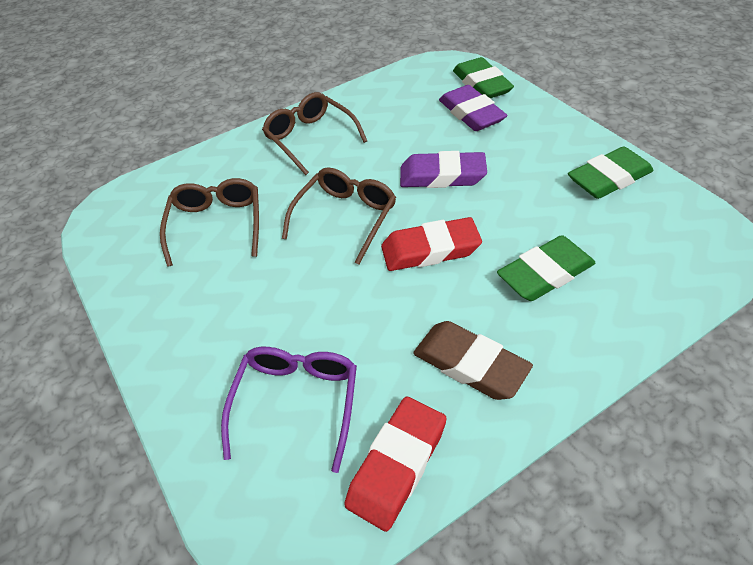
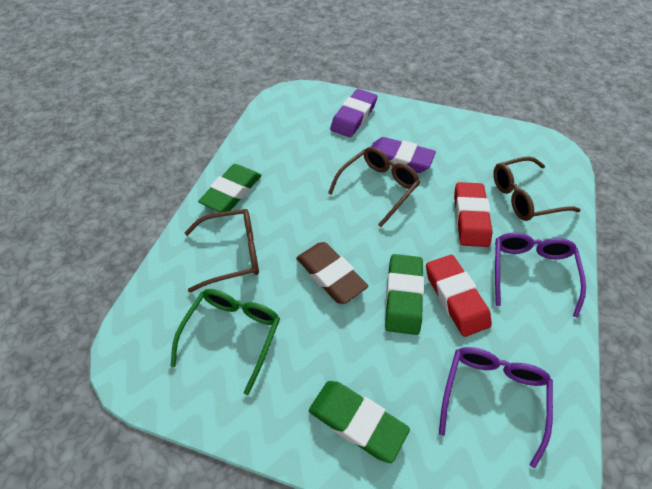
green glasses: none = 0 -> [171,289,280,395] = 1
purple glasses: [221,347,357,473] = 1 -> [439,347,553,469] [495,233,586,318] = 2

